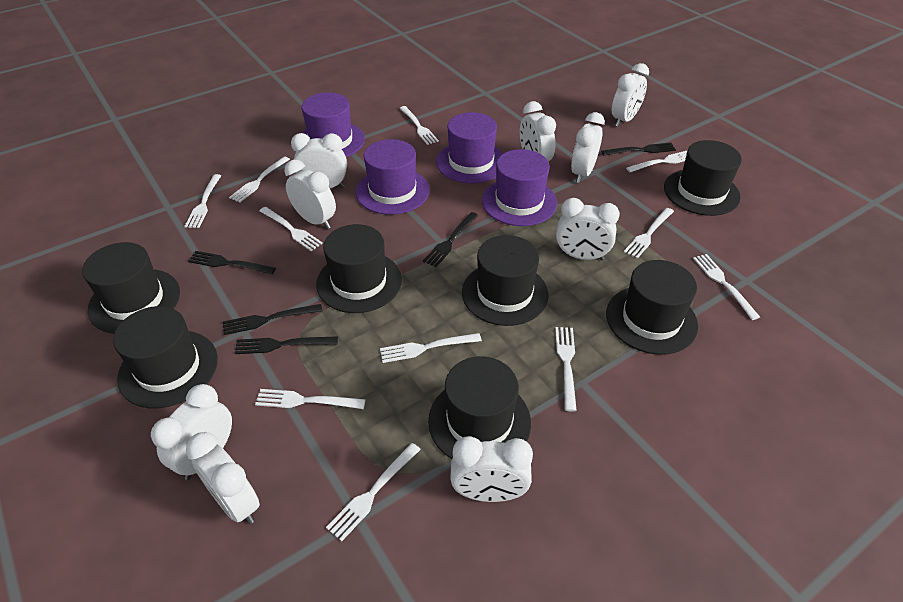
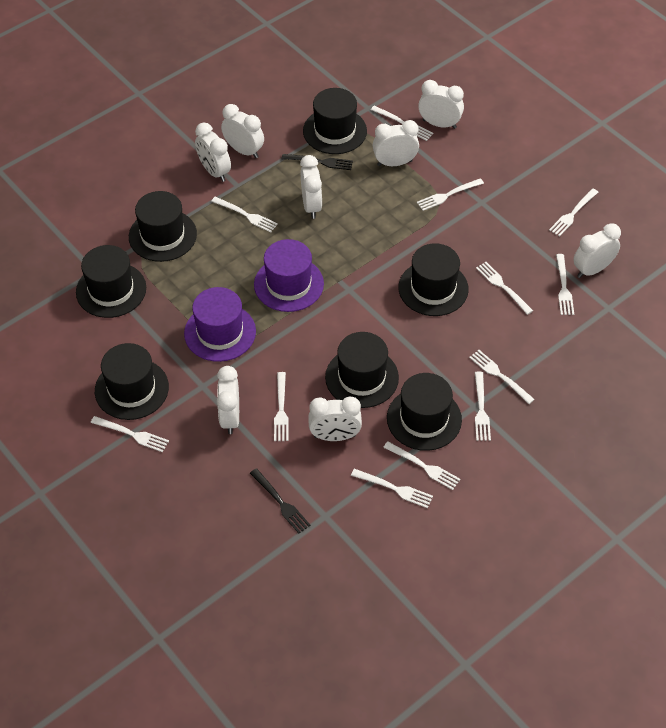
black fork: [188,251,276,274] [223,304,322,335] [235,336,338,354] [423,212,479,267] [601,143,676,156] = 5 -> [250,468,311,534] [282,154,353,170] = 2
purple hat: [301,92,365,157] [356,139,430,215] [436,112,503,184] [482,149,557,226] = 4 -> [184,287,256,362] [254,239,324,312] = 2
white clock: [151,384,232,480] [186,432,260,524] [285,160,336,229] [291,133,347,188] [450,436,533,502] [520,101,556,162] [556,198,620,261] [571,112,605,183] [612,63,649,127] = 9 -> [195,122,231,182] [217,366,239,434] [221,104,264,158] [300,155,322,219] [308,396,362,441] [373,120,419,166] [418,80,464,129] [573,223,621,278] = 8
white fork: [184,174,221,228] [229,156,290,203] [255,389,366,409] [259,207,323,251] [326,443,421,541] [380,333,482,363] [400,106,439,145] [555,327,577,412] [624,208,674,259] [626,150,688,172] [693,254,760,320] = 11 -> [91,416,169,452] [211,197,278,232] [274,372,289,441] [351,469,433,508] [371,106,433,141] [383,442,460,490] [417,178,484,211] [469,350,535,404] [475,372,491,441] [476,262,533,315] [549,188,598,237] [556,254,574,315] = 12

